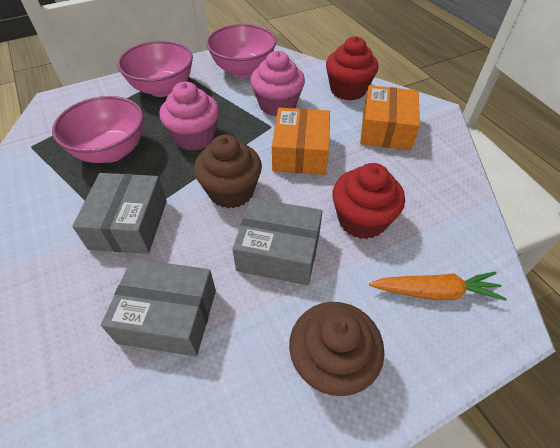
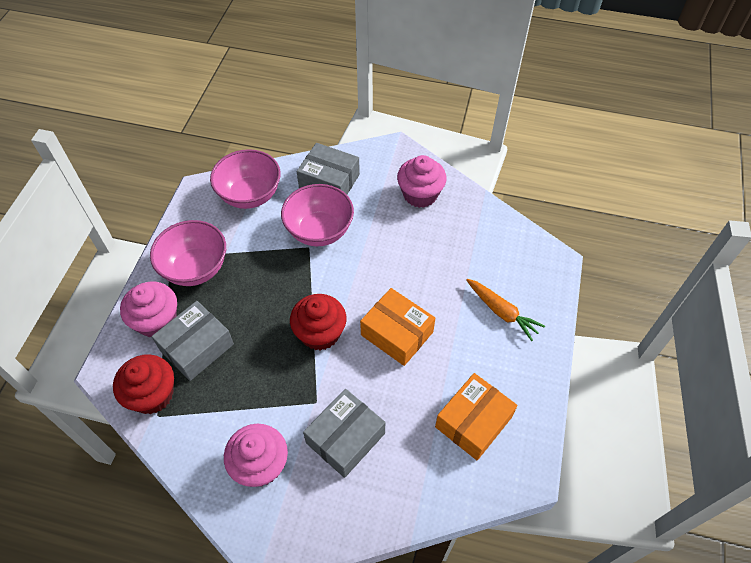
brown cupcake: [194,134,262,209] [289,302,385,396] = 2 -> none = 0
pink cupcake: [159,81,219,150] [250,51,305,116] = 2 -> [120,282,177,337] [224,424,288,487] [397,155,446,208] = 3

